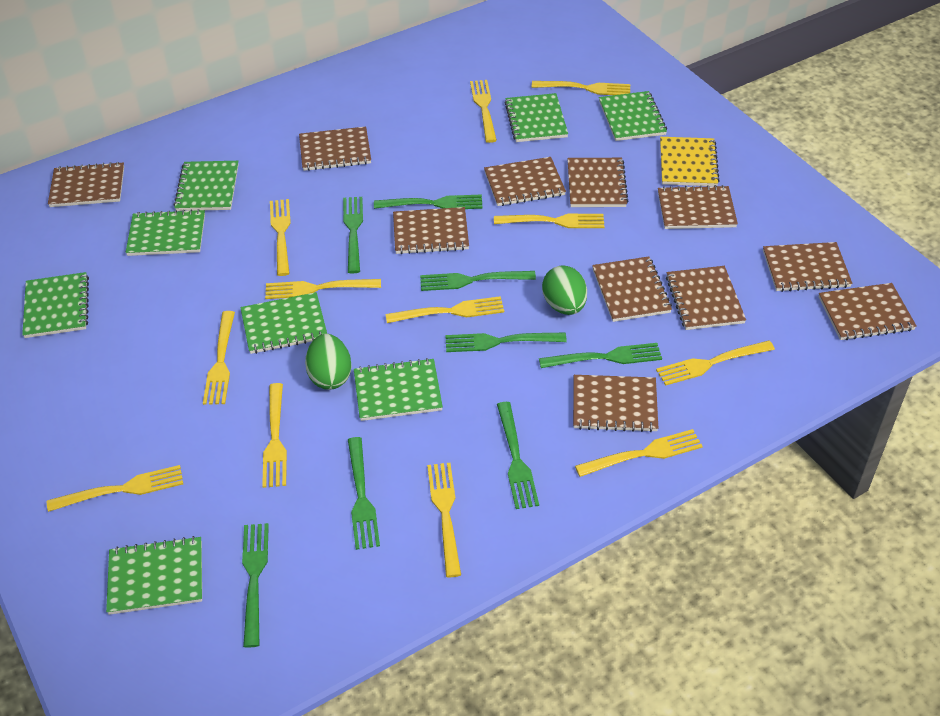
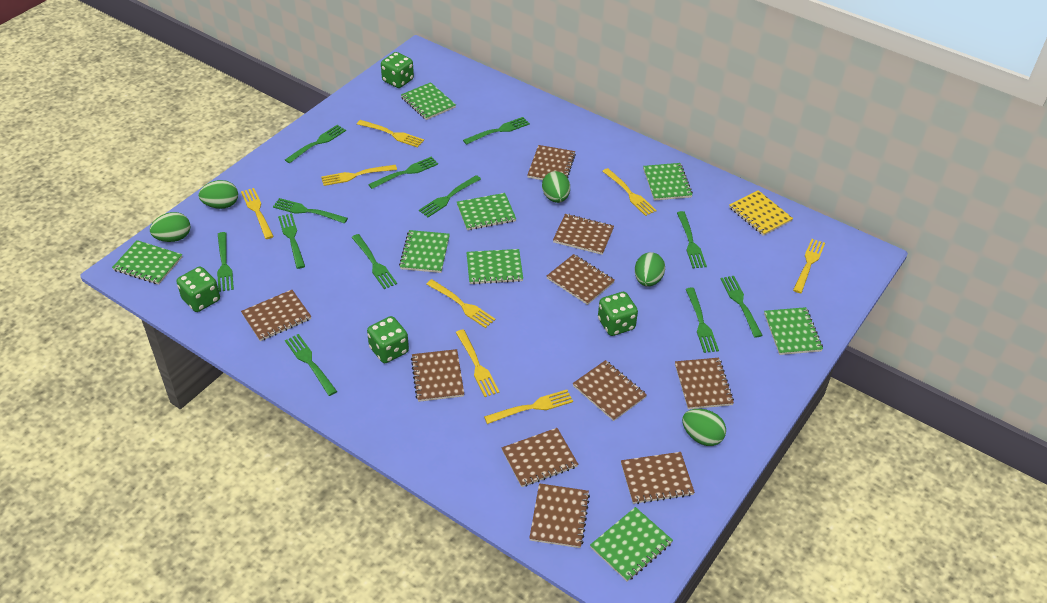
brown notebook: [48,162,124,207] [299,127,371,171] [393,207,469,254] [484,157,566,206] [567,158,628,207] [573,375,658,432] [592,256,672,322] [658,185,738,229] [666,266,746,330] [763,242,852,292] [819,283,917,340] = 11 -> [241,290,311,341] [411,349,464,402] [502,428,578,487] [527,145,576,180] [529,483,590,548] [547,254,615,305] [553,214,614,255] [573,360,647,421] [621,452,695,504] [675,358,734,409] = 10
green dice: none = 0 -> [176,267,220,312] [367,316,409,363] [381,52,414,88] [598,292,638,336] = 4
green egg: [305,334,352,390] [542,265,587,315] = 2 -> [150,212,191,242] [199,180,238,209] [542,171,570,203] [635,252,665,287] [682,409,726,446] = 5
green fork: [242,523,269,648] [343,197,363,274] [348,437,380,550] [374,194,483,209] [420,271,536,291] [445,332,567,352] [497,402,539,509] [539,343,662,368] = 8 -> [217,232,234,292] [273,198,348,224] [278,213,305,269] [285,125,346,164] [285,334,337,396] [351,234,397,289] [368,157,438,189] [419,175,481,217] [463,117,530,145] [677,211,707,268] [686,288,719,353] [720,276,763,338] = 12
yellow fork: [47,465,183,512] [203,311,235,405] [262,383,287,488] [265,279,381,299] [270,199,291,276] [386,296,504,323] [427,463,461,577] [470,80,497,143] [494,214,604,228] [532,81,630,95] [575,429,703,477] [656,340,775,386] = 12 -> [241,188,274,239] [321,165,397,186] [357,120,424,148] [426,279,496,328] [456,329,500,397] [484,390,573,424] [602,168,656,216] [793,239,825,293] = 8

